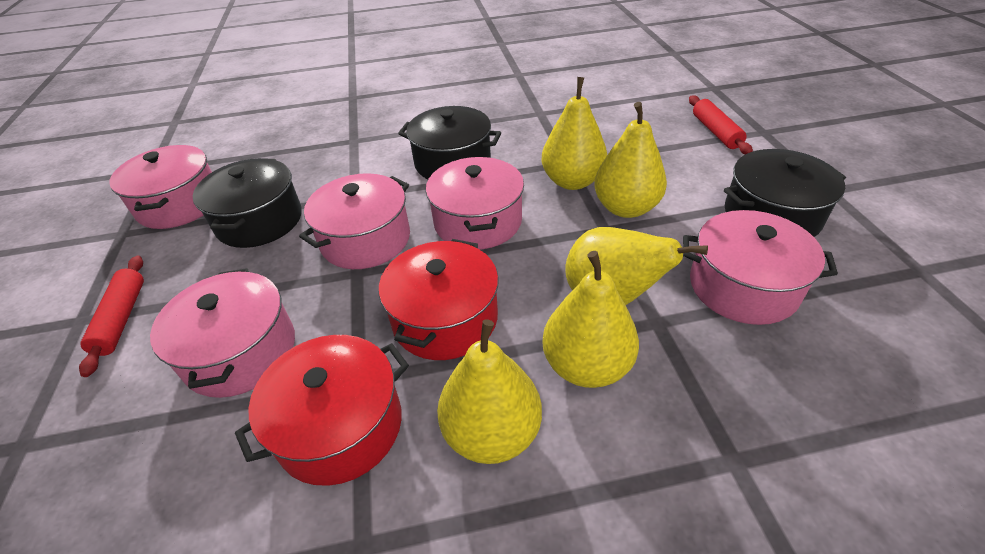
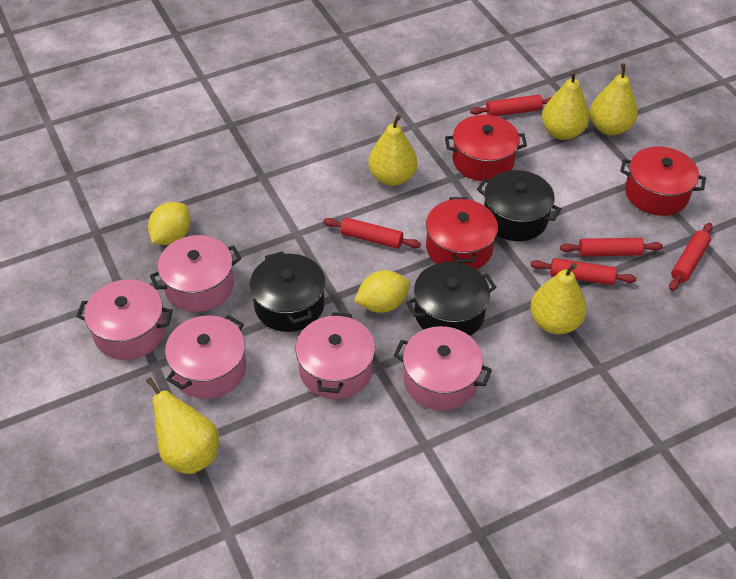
red pot: [235,335,409,486] [379,239,499,360] = 2 -> [426,197,498,269] [445,115,527,181] [620,146,706,216] = 3
red rolling pin: [79,255,144,377] [689,95,753,155] = 2 -> [323,218,421,249] [470,95,552,116] [530,258,637,285] [560,238,663,256] [669,223,713,291] = 5
yellow lemon: none = 0 -> [148,202,191,245] [354,270,410,313] = 2

